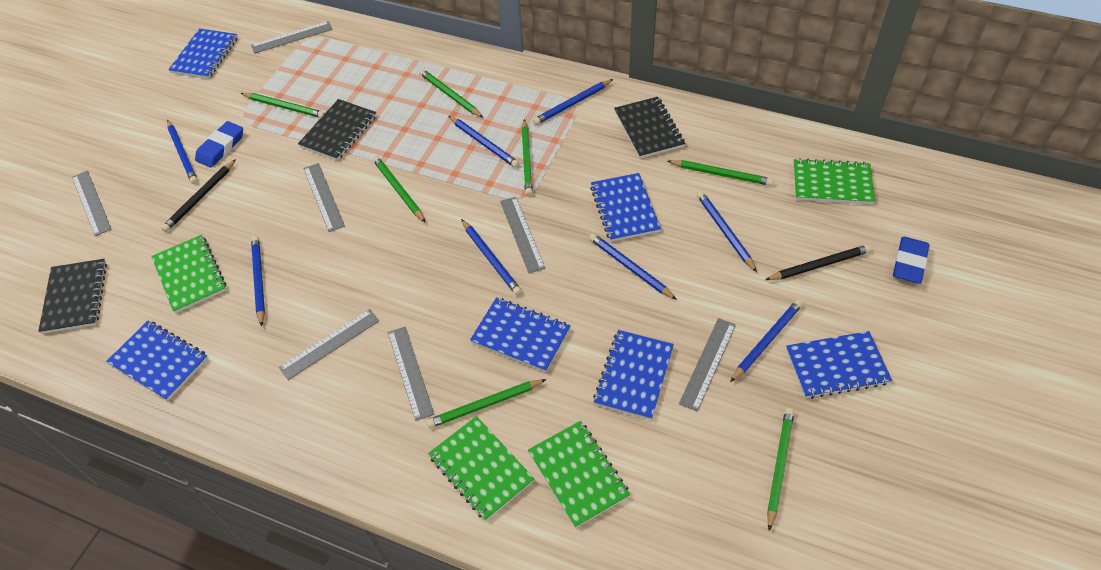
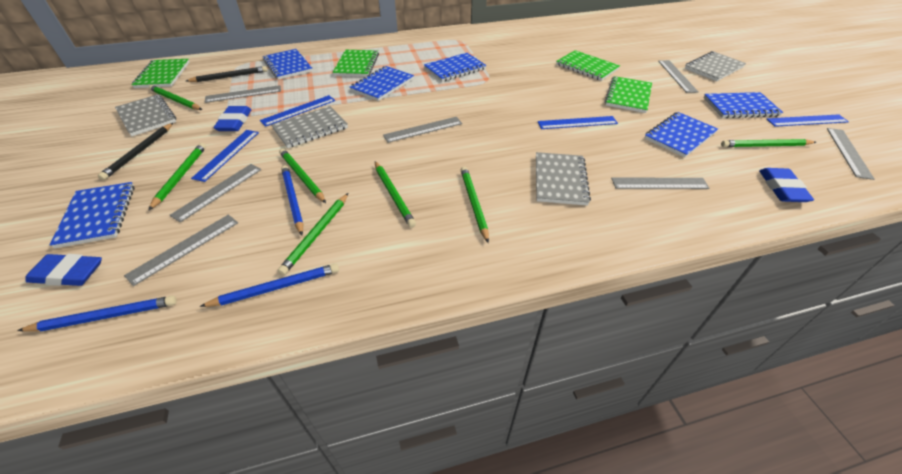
black notebook: [38,259,107,334] [298,99,376,161] [614,97,685,158] = 3 -> none = 0
blue eraser: [195,121,243,168] [893,237,929,284] = 2 -> [25,254,102,286] [213,106,251,131] [759,168,814,202] = 3
blue pencil: [167,120,198,184] [251,236,265,327] [449,116,519,168] [461,219,522,295] [533,79,613,125] [589,233,677,300] [697,191,757,272] [730,300,803,382] = 8 -> [17,296,177,332] [199,263,339,307] [281,165,303,235] = 3
blue ruler: none = 0 -> [191,130,259,182] [260,95,335,127] [538,116,618,129] [767,114,849,127] = 4
grey notebook: none = 0 -> [115,94,176,136] [271,106,348,148] [536,152,591,206] [684,51,746,81] = 4

